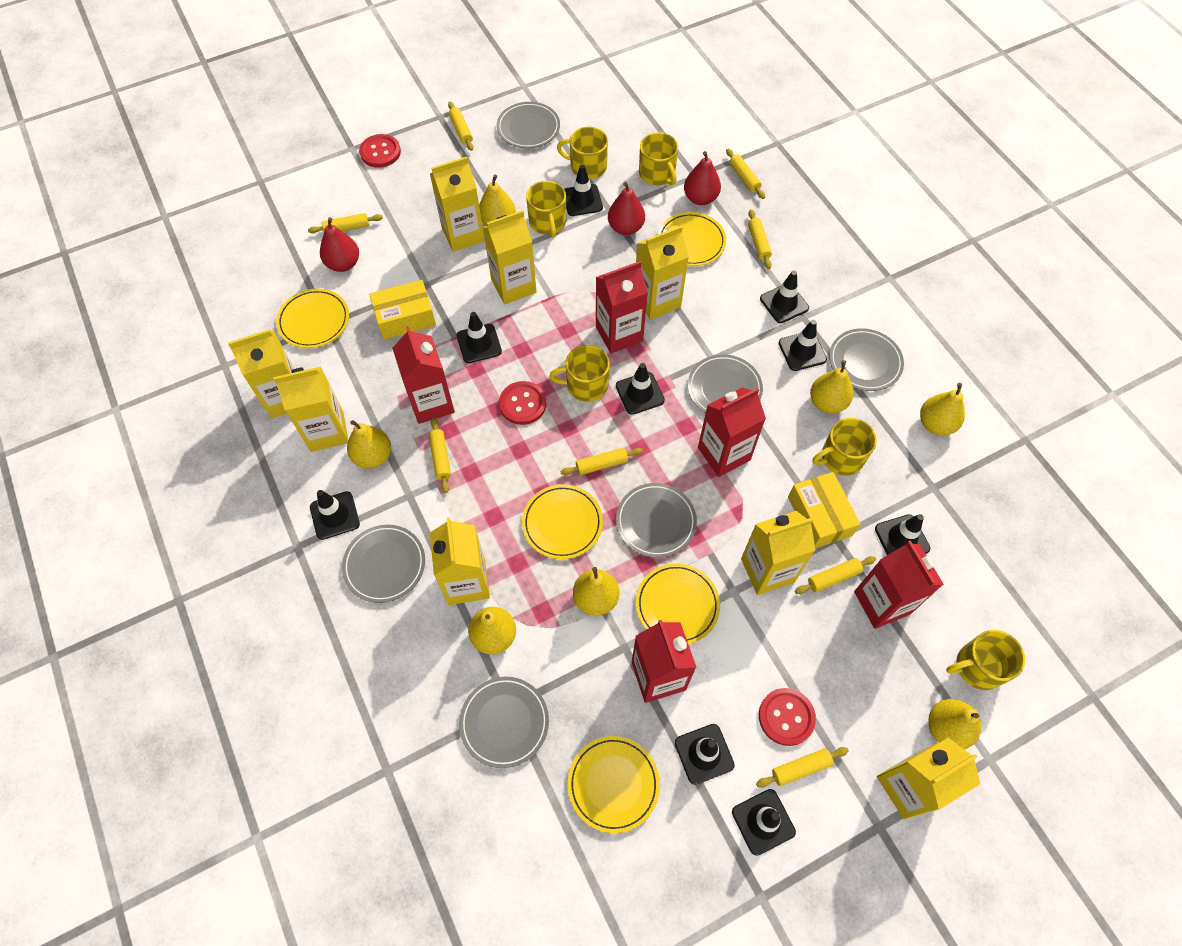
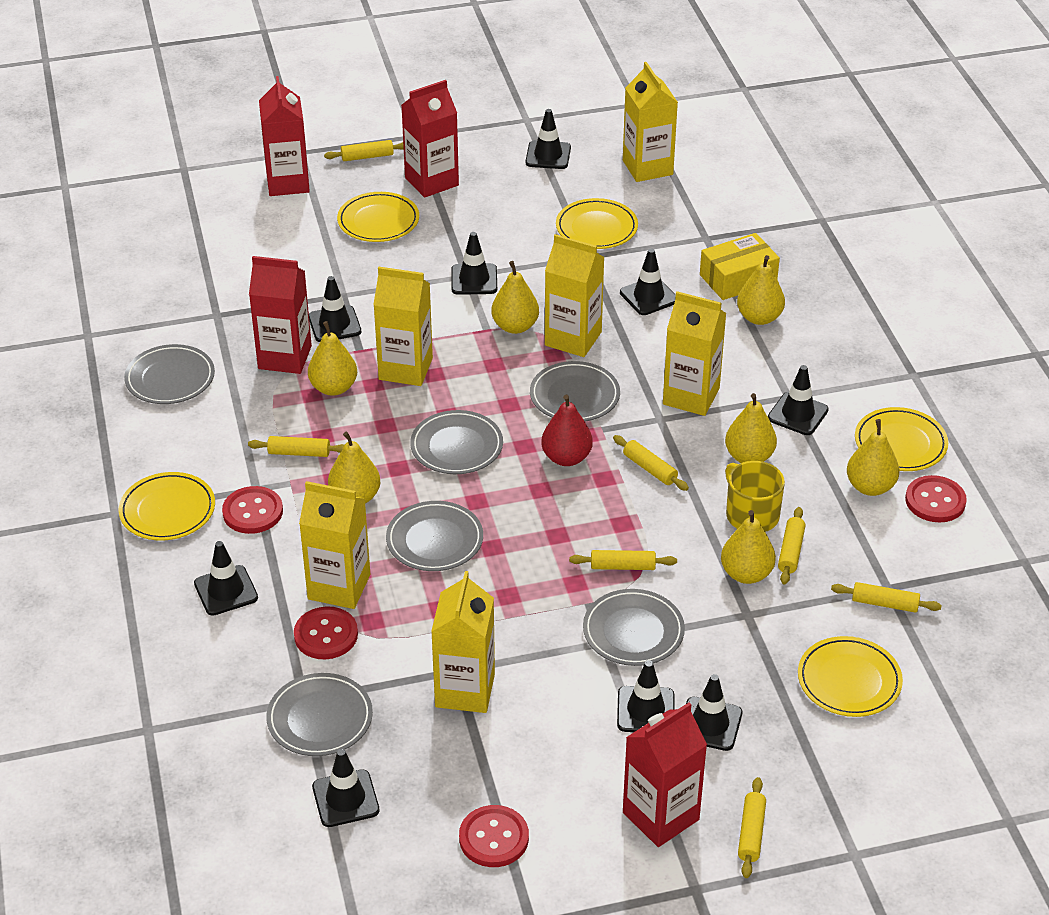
red button: [359,134,401,168] [499,381,546,425] [759,688,816,746] = 3 -> [222,486,283,534] [294,606,358,659] [459,805,529,867] [905,475,967,522] = 4
red carton: [392,326,455,424] [596,261,648,354] [632,620,697,703] [698,387,766,477] [854,540,944,629] = 5 -> [249,256,312,374] [259,76,310,196] [401,80,459,198] [623,702,707,847] = 4
red pear: [320,217,359,272] [608,182,645,235] [684,151,721,205] = 3 -> [541,395,593,466] = 1
yellow box: [369,280,436,340] [788,472,861,548] = 2 -> [700,233,780,300] = 1
yellow carton: [228,329,294,418] [273,366,348,452] [430,157,485,252] [430,517,490,605] [483,210,537,304] [636,226,689,320] [741,511,815,595] [877,738,980,819] = 8 -> [299,481,370,609] [373,267,433,386] [431,571,495,713] [545,234,605,357] [623,62,678,182] [663,291,727,416] = 6
yellow mug: [526,181,566,238] [549,345,610,402] [557,127,608,179] [639,132,678,186] [812,418,877,476] [946,630,1025,690] = 6 -> [725,461,785,532] = 1
yellow rolling pin: [308,213,383,233] [429,417,451,493] [448,102,473,151] [560,448,643,475] [726,149,765,199] [748,209,772,269] [756,747,849,788] [795,556,876,594] = 8 -> [248,436,344,457] [324,140,404,161] [569,550,677,570] [613,435,689,491] [738,777,766,878] [778,507,806,585] [831,582,942,613] = 7

